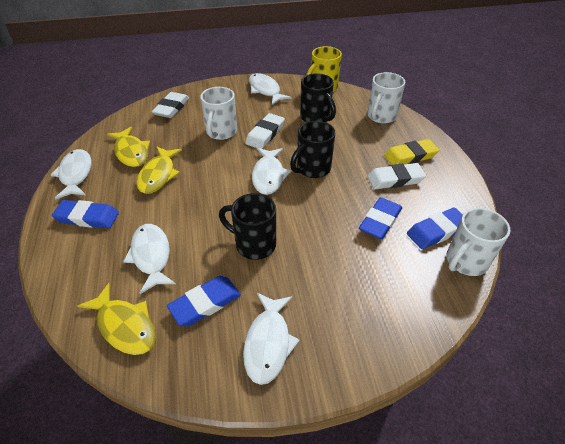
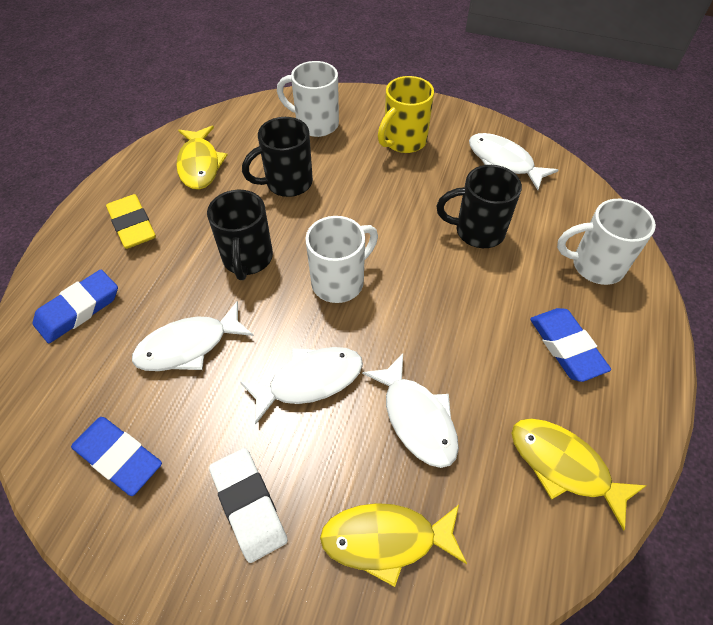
blue eraser: [52,200,119,229] [167,276,241,326] [359,197,402,239] [407,207,463,249] = 4 -> [33,270,118,343] [71,417,162,496] [530,308,611,382] = 3
white eraser: [152,92,189,118] [245,113,285,149] [367,163,426,189] = 3 -> [209,448,288,563] = 1
white fish: [51,149,91,200] [123,224,176,294] [243,293,300,385] [249,73,292,105] [252,148,291,195] = 5 -> [132,301,254,371] [240,347,363,425] [362,353,459,468] [469,133,558,190] = 4

